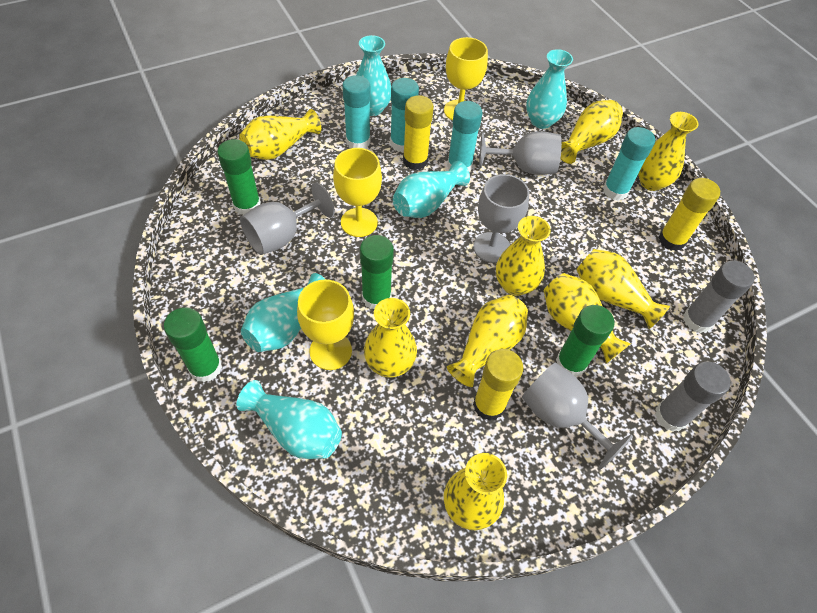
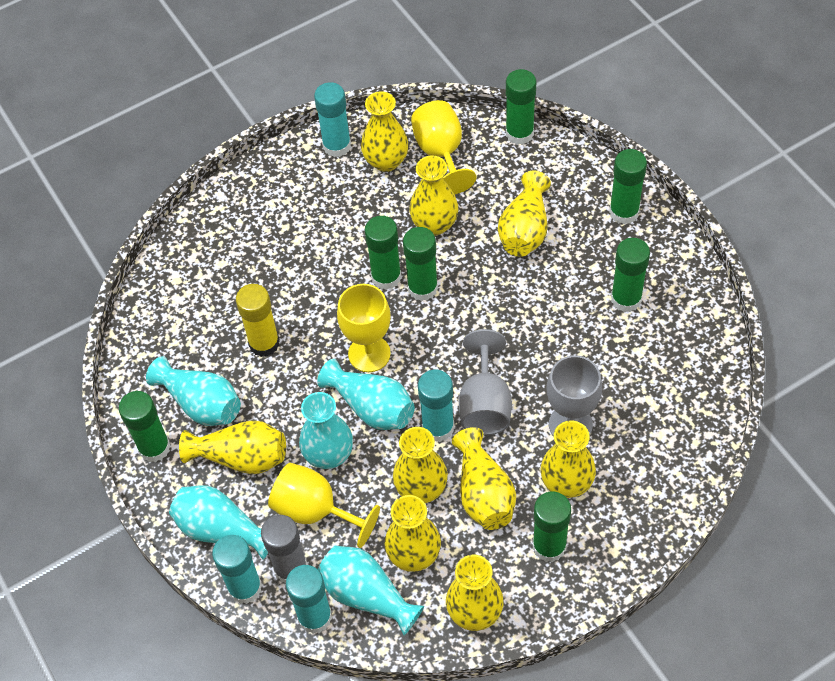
green glue stick: [164,307,222,382] [217,139,261,215] [360,235,394,309] [556,305,615,377] = 4 -> [119,391,171,462] [365,216,402,290] [403,227,438,301] [506,69,536,145] [533,491,571,562] [609,149,647,224] [611,238,650,312] = 7
grey glue stick: [655,362,731,432] [683,261,755,333] = 2 -> [261,515,308,583] = 1
grey goblet: [240,183,335,255] [473,174,529,263] [479,131,562,175] [522,362,633,470] = 4 -> [459,329,512,435] [547,355,602,436] = 2
yellow glue stick: [403,95,434,170] [473,349,523,421] [658,178,720,251] = 3 -> [236,284,280,357] = 1

